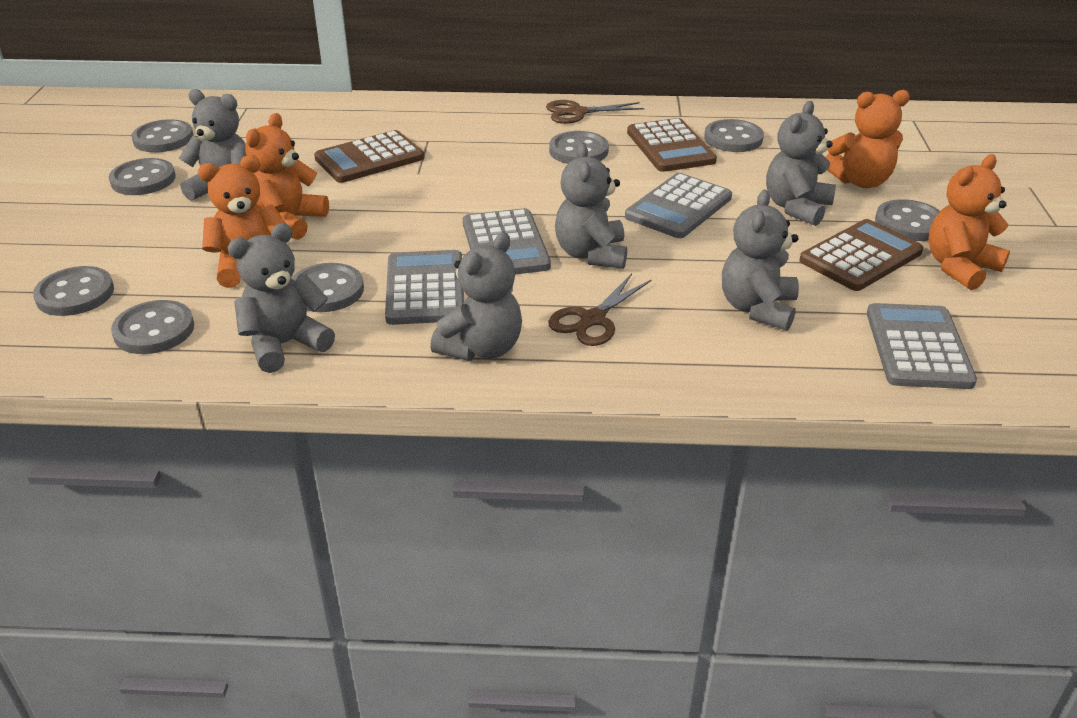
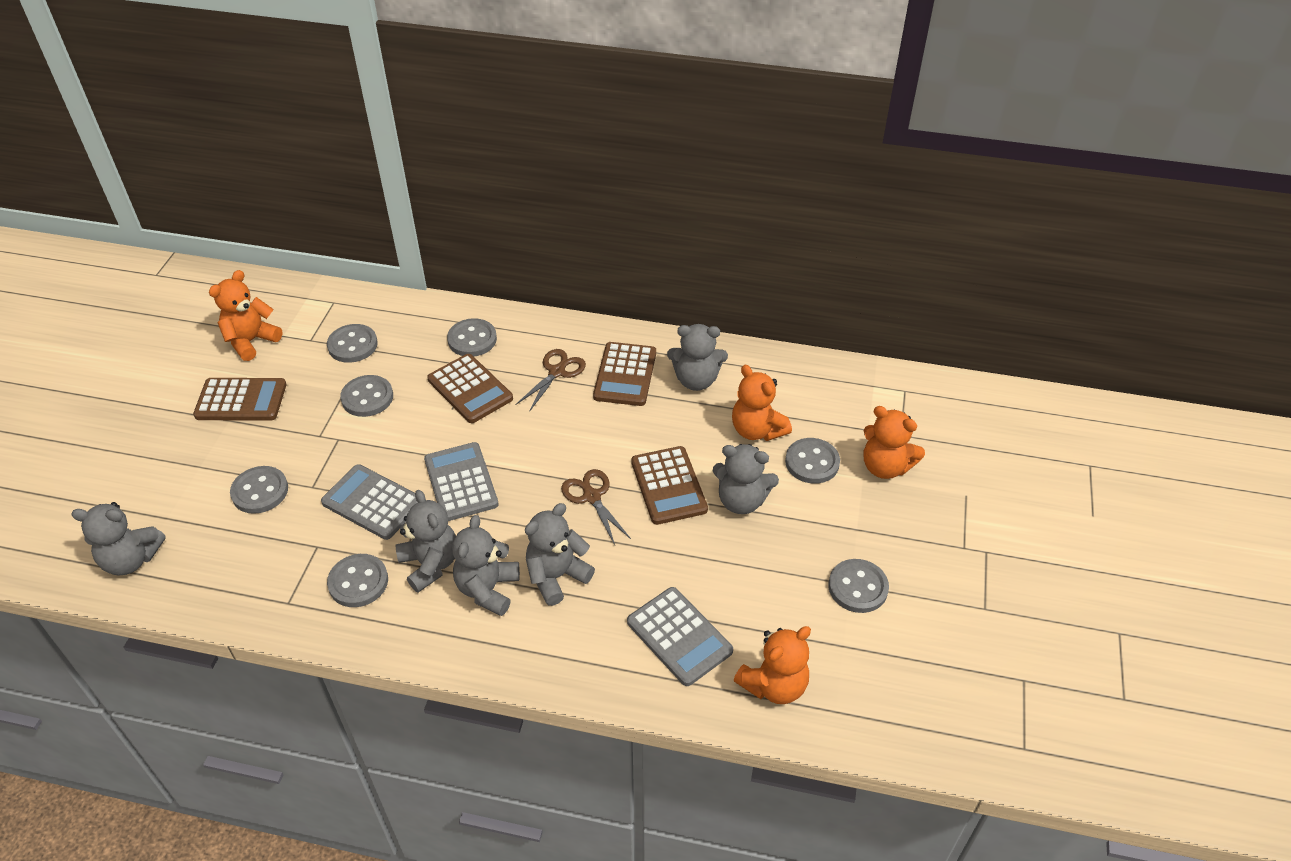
brown calculator: [314,130,424,183] [627,118,717,172] [799,219,923,291] = 3 -> [193,378,286,421] [427,354,513,423] [593,342,656,406] [631,446,708,525] = 4
grey button: [33,266,114,316] [109,158,176,195] [111,300,194,354] [131,119,194,152] [291,263,364,312] [549,131,609,164] [704,119,764,152] [875,199,940,241] = 8 -> [230,466,288,514] [327,324,378,363] [327,554,388,607] [340,375,393,417] [447,318,497,357] [785,438,840,484] [828,559,889,613] = 7
grey calculator: [385,250,464,325] [463,208,551,274] [625,173,732,238] [867,303,977,389] = 4 -> [321,464,418,540] [424,442,499,521] [627,587,733,686] = 3

